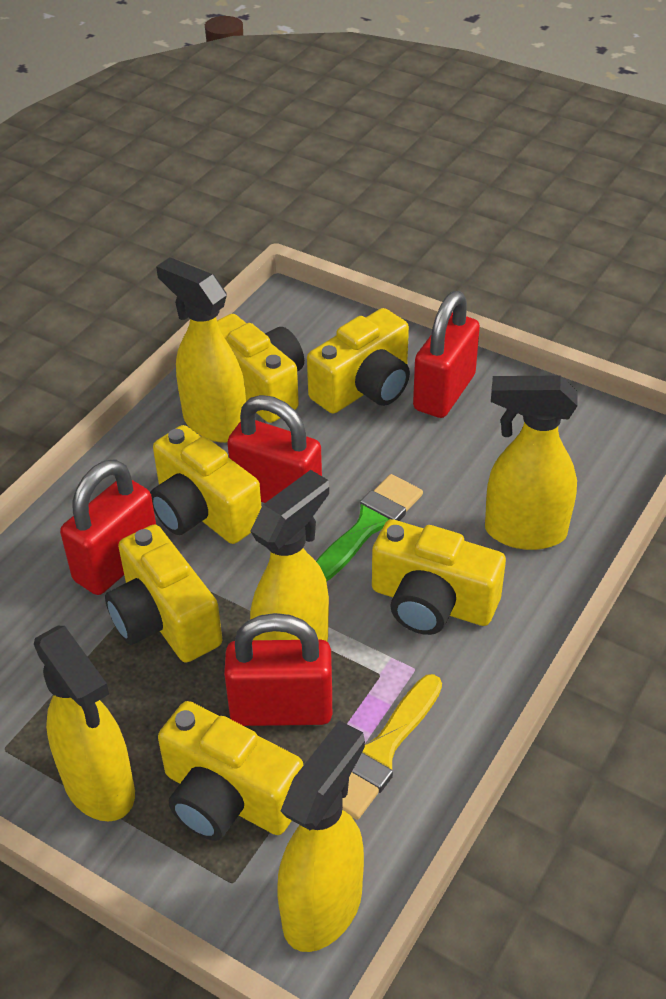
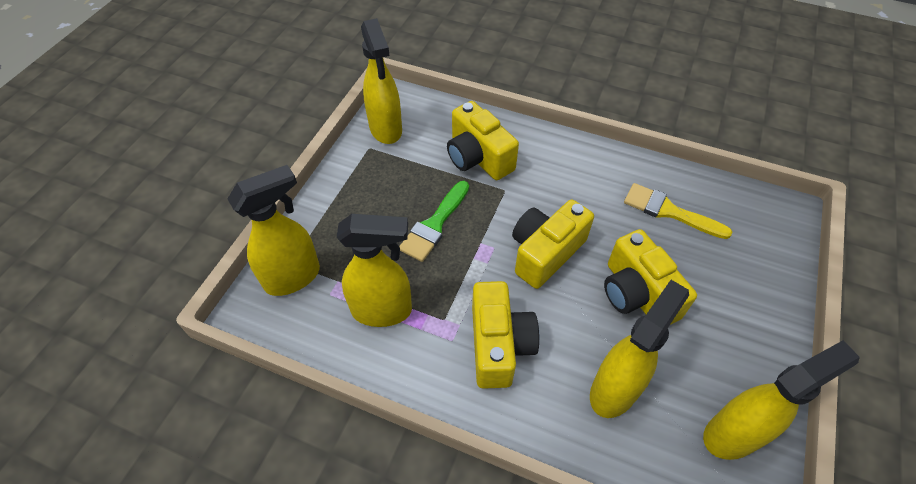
red padlock: [60,459,156,595] [224,613,332,726] [227,395,322,503] [413,291,480,418] = 4 -> none = 0
yellow camera: [105,525,222,663] [150,425,262,544] [158,701,304,841] [217,314,304,423] [307,308,410,414] [372,519,506,635] = 6 -> [447,101,519,180] [472,281,539,389] [512,199,594,289] [604,229,697,325] = 4

